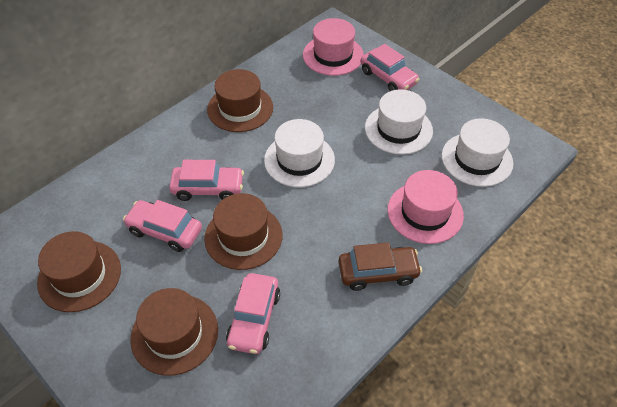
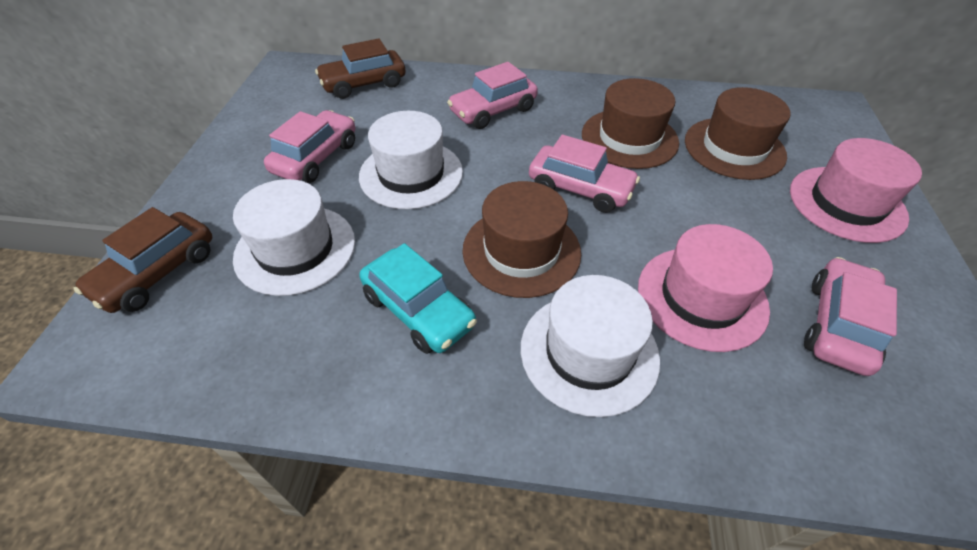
brown car: [339,242,422,291] = 1 -> [73,207,212,313] [315,38,406,99] = 2
brown hat: [37,231,121,312] [130,288,218,376] [204,193,282,270] [207,69,273,132] = 4 -> [462,181,581,298] [582,78,679,169] [685,87,791,180] = 3
turquoise car: none = 0 -> [359,243,477,354] = 1

